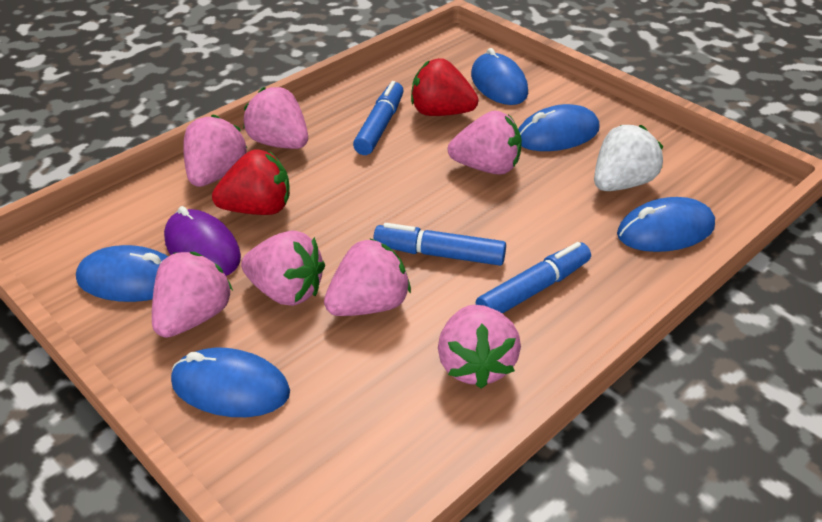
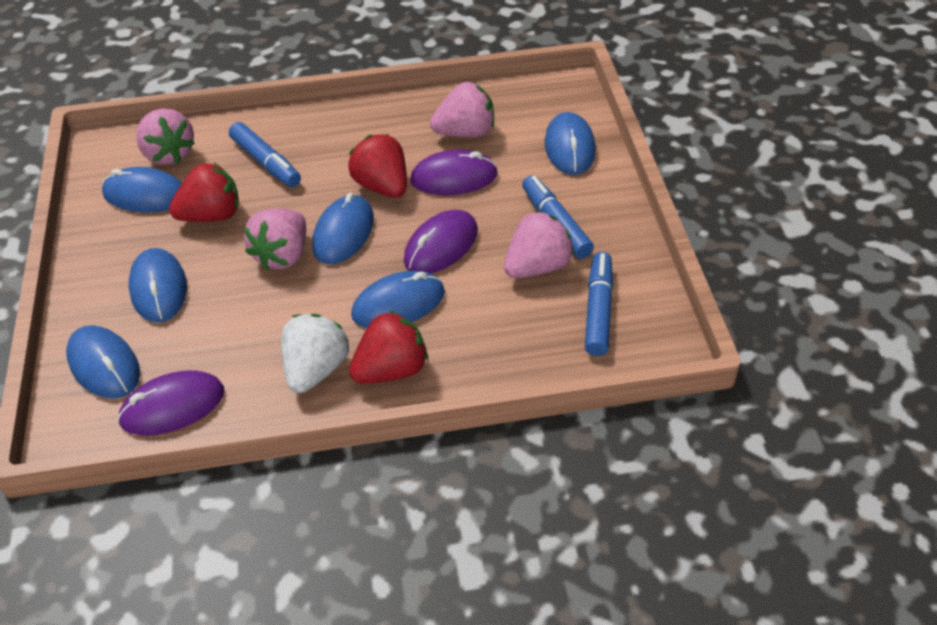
blue mouse: [76,245,168,302] [171,348,290,417] [471,48,528,105] [518,104,600,151] [617,197,715,252] = 5 -> [66,325,140,399] [102,167,182,213] [129,248,187,322] [312,193,374,264] [351,271,445,328] [545,112,596,175] = 6
pink strawberry: [152,252,233,338] [183,115,247,187] [241,231,325,306] [243,87,308,149] [324,238,411,316] [438,305,521,389] [448,111,522,175] = 7 -> [136,108,195,165] [244,208,306,270] [430,82,494,137] [504,211,574,278] = 4
purple mouse: [164,206,241,276] = 1 -> [117,370,224,436] [404,210,478,273] [410,150,498,195] = 3
red strawberry: [212,150,290,215] [411,58,478,116] = 2 -> [169,162,239,222] [348,134,407,198] [349,310,428,384] = 3

